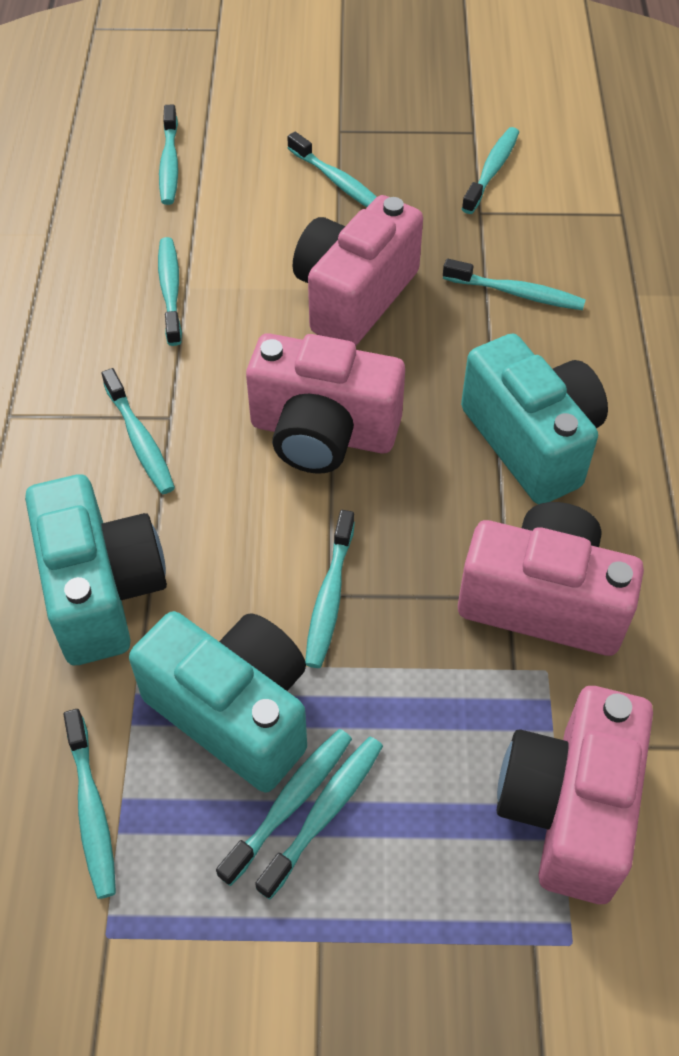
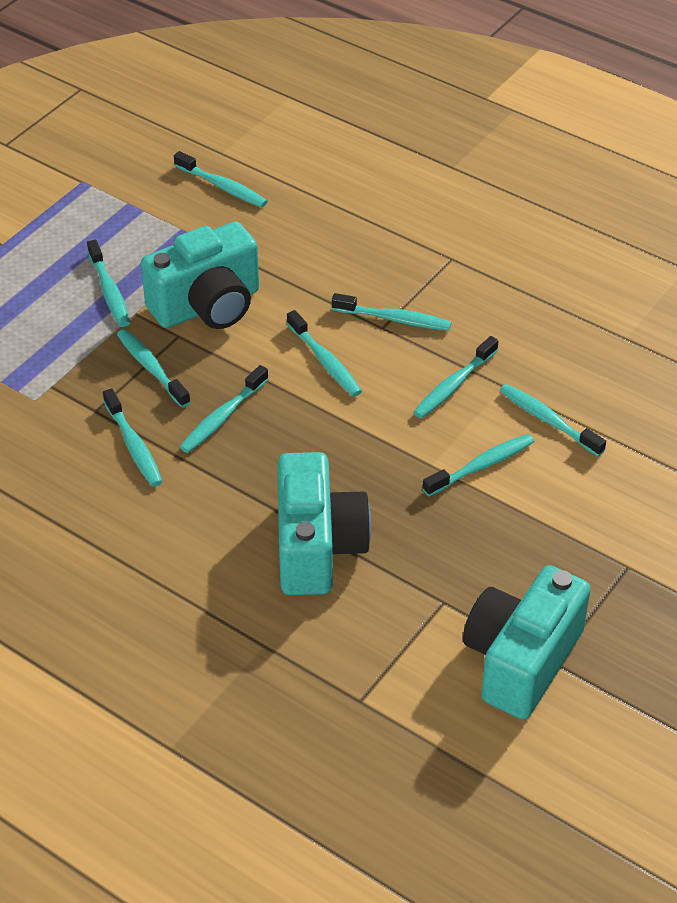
pink camera: [246,333,405,474] [293,195,423,346] [458,502,644,656] [497,686,653,904] = 4 -> none = 0

